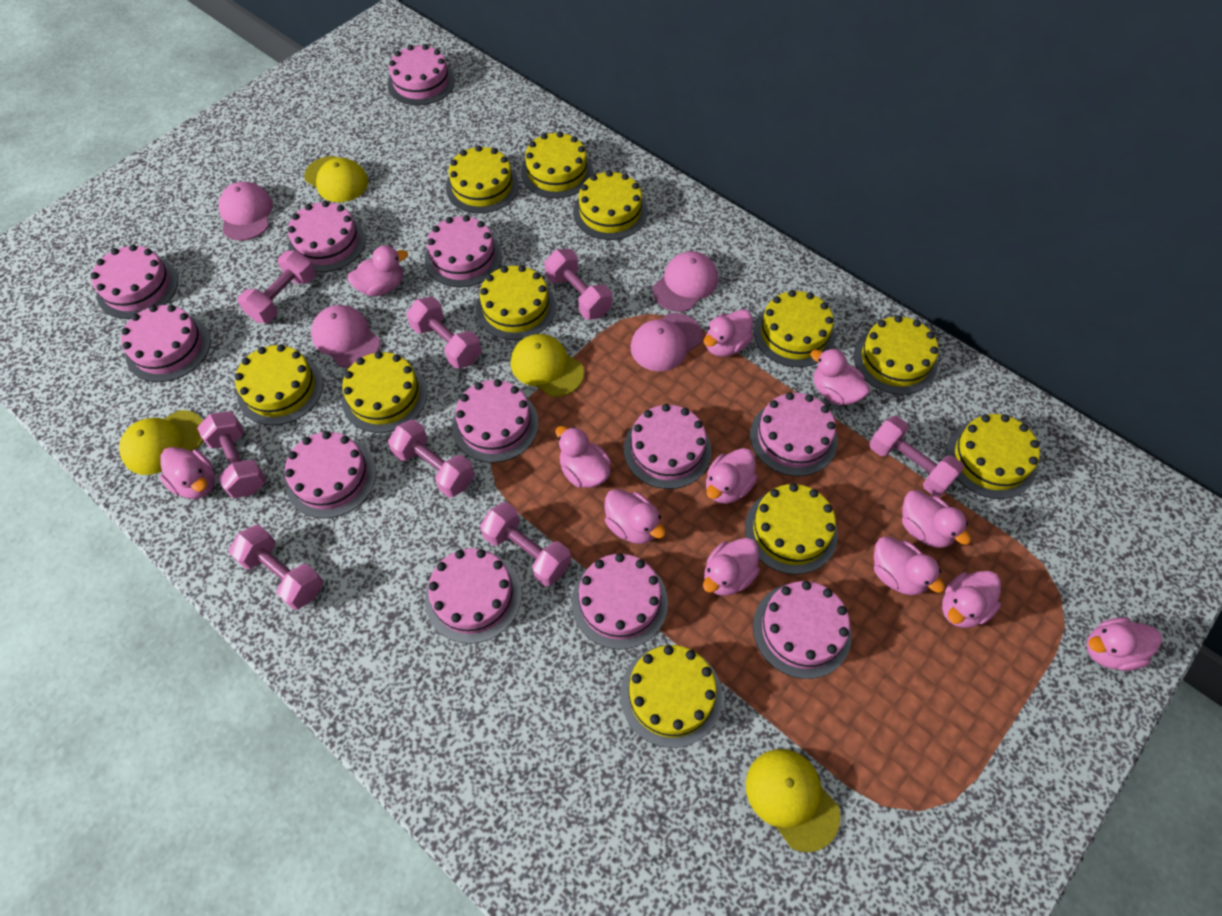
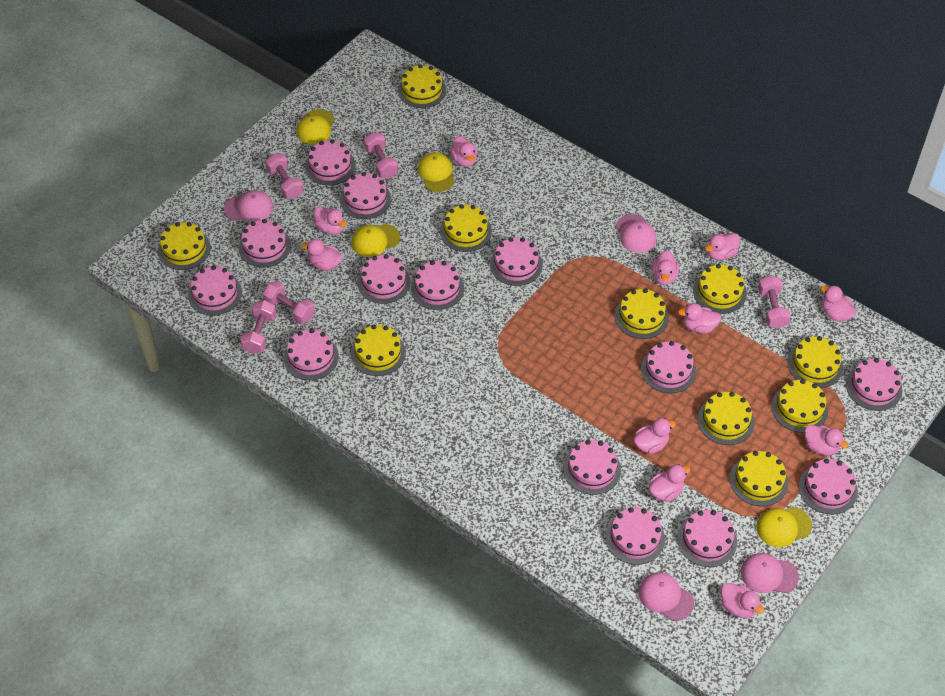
pink cake: [91,244,178,319] [121,305,211,382] [285,431,376,519] [288,201,366,272] [387,44,455,105] [425,215,502,287] [425,548,522,644] [452,379,539,463] [572,553,668,649] [624,404,712,489] [750,392,838,476] [753,581,852,679] = 12 -> [188,265,242,316] [239,219,291,268] [284,328,339,380] [305,139,355,185] [340,172,391,219] [357,254,410,304] [411,261,464,310] [490,237,543,286] [563,440,621,495] [605,507,665,565] [641,341,696,393] [677,510,737,567] [799,458,858,515] [846,358,902,411] = 14
pink duck: [160,447,215,499] [347,245,408,296] [556,426,611,488] [604,489,666,544] [703,309,753,357] [703,538,760,596] [706,448,758,504] [810,348,870,405] [874,536,945,595] [902,490,971,548] [942,571,1001,628] [1086,617,1162,671] = 12 -> [302,239,342,271] [314,206,347,235] [450,136,477,167] [633,418,676,454] [649,464,691,502] [652,250,679,285] [678,303,722,333] [705,233,740,260] [721,583,765,618] [805,425,849,455] [821,285,856,322] = 11
pink dumbbell: [197,412,266,498] [229,525,323,610] [238,250,316,323] [388,419,475,497] [407,297,481,369] [480,502,571,586] [544,249,612,320] [869,416,964,497] = 8 -> [241,300,276,354] [263,281,315,324] [265,153,304,199] [364,132,398,179] [758,275,791,329] = 5
yellow cake: [235,344,323,425] [342,351,427,433] [446,145,519,213] [476,265,556,340] [521,131,593,198] [573,170,647,240] [620,645,722,748] [745,483,838,574] [754,290,835,367] [854,315,939,395] [946,414,1040,499] = 11 -> [158,222,211,270] [351,325,406,376] [398,64,446,108] [440,204,492,252] [615,288,669,339] [693,264,747,314] [697,392,754,445] [730,451,788,506] [771,379,828,433] [788,336,843,388] = 10

